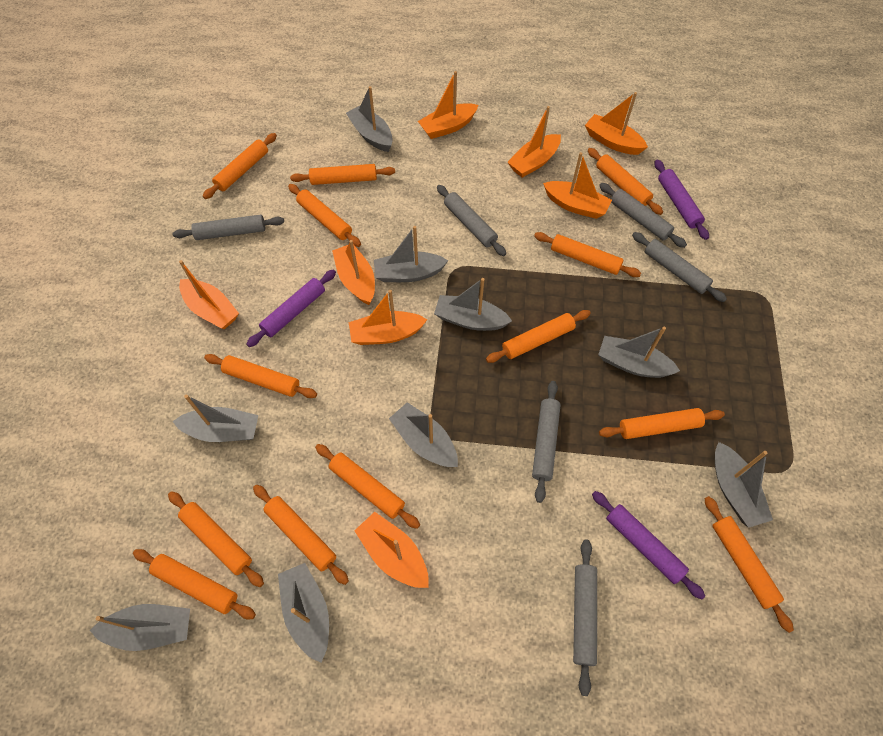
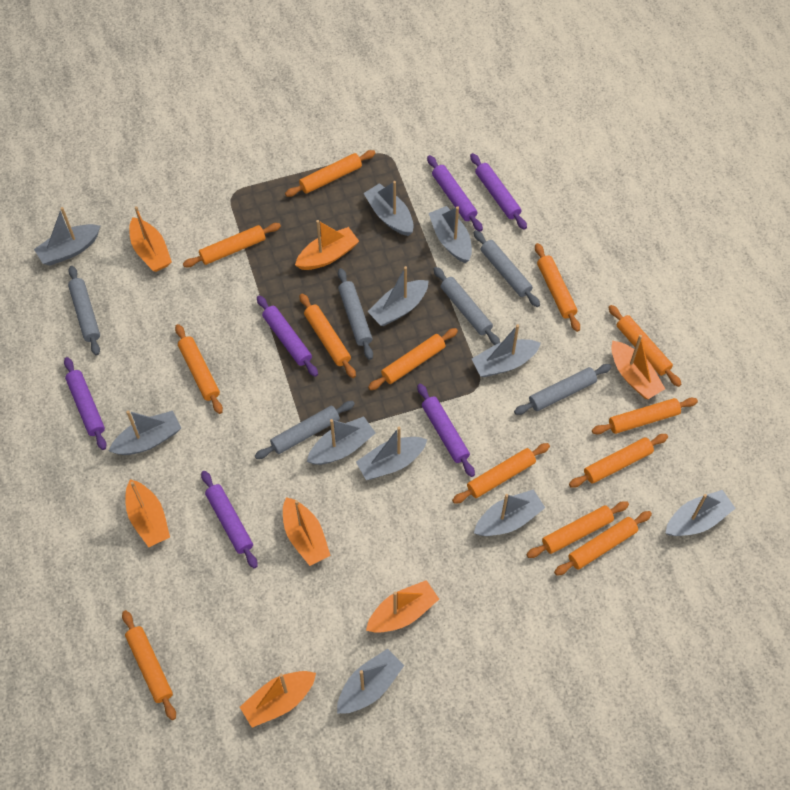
grey boat: [90,604,190,651] [173,395,258,442] [278,563,329,663] [346,86,393,152] [374,226,448,282] [389,402,458,467] [434,278,512,331] [598,327,680,378] [715,442,773,528] = 9 -> [34,207,100,266] [109,411,181,455] [307,416,376,465] [337,648,405,714] [356,427,427,480] [363,181,414,236] [367,266,429,326] [429,206,472,263] [472,324,541,377] [474,489,545,536] [665,490,736,536] = 11
orange boat: [179,260,239,329] [332,240,375,305] [349,290,427,345] [355,512,429,588] [418,71,478,139] [507,106,561,178] [543,152,612,219] [585,92,648,155] = 8 -> [126,479,170,547] [129,206,172,272] [240,671,316,728] [283,497,331,566] [295,220,359,270] [366,580,439,633] [611,335,665,399] = 7
purple rolling pin: [246,270,336,347] [592,491,705,600] [655,159,709,240] = 3 -> [64,357,107,450] [201,471,258,569] [257,295,318,377] [417,384,475,477] [427,155,483,232] [470,153,527,230] = 6

